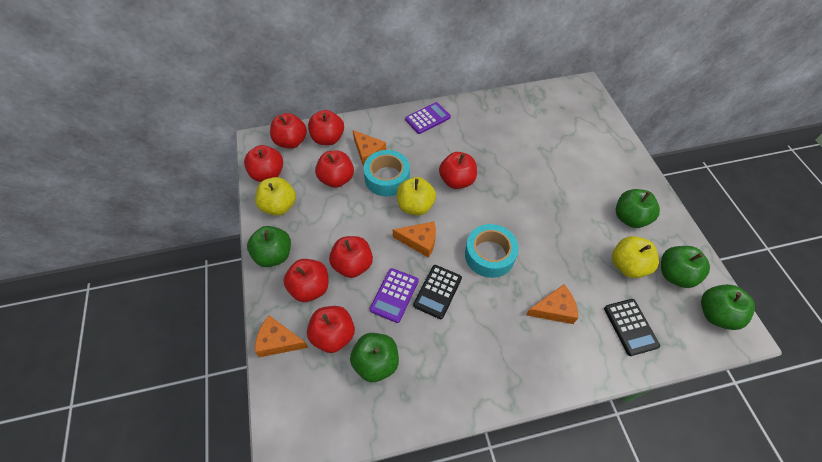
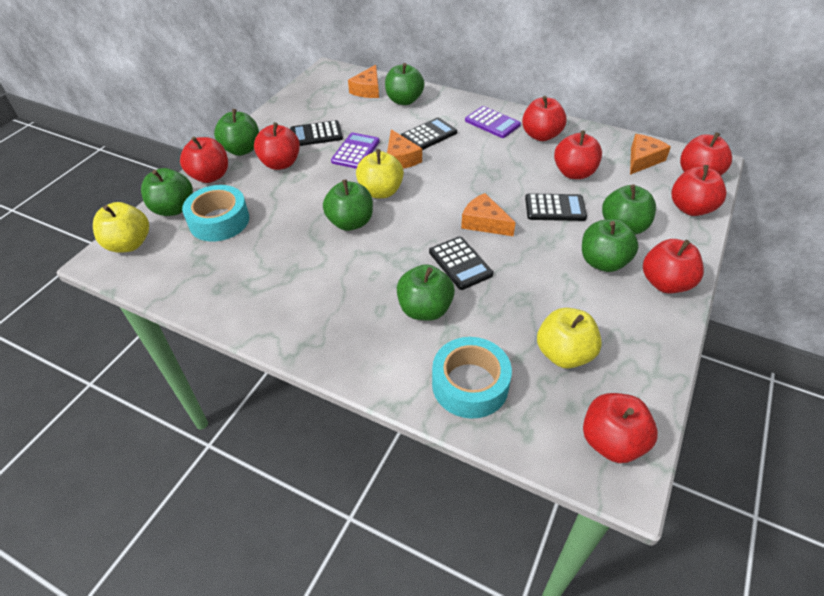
black calculator: [413,265,462,319] [604,299,660,356] = 2 -> [290,120,343,146] [401,117,457,150] [429,236,493,290] [525,193,587,221] = 4
green apple: [247,226,291,267] [350,333,399,382] [616,189,660,228] [661,246,710,288] [701,284,755,330] = 5 -> [141,168,193,216] [214,109,259,156] [323,179,373,231] [385,63,424,105] [397,264,455,321] [582,219,639,272] [602,184,656,235] = 7

